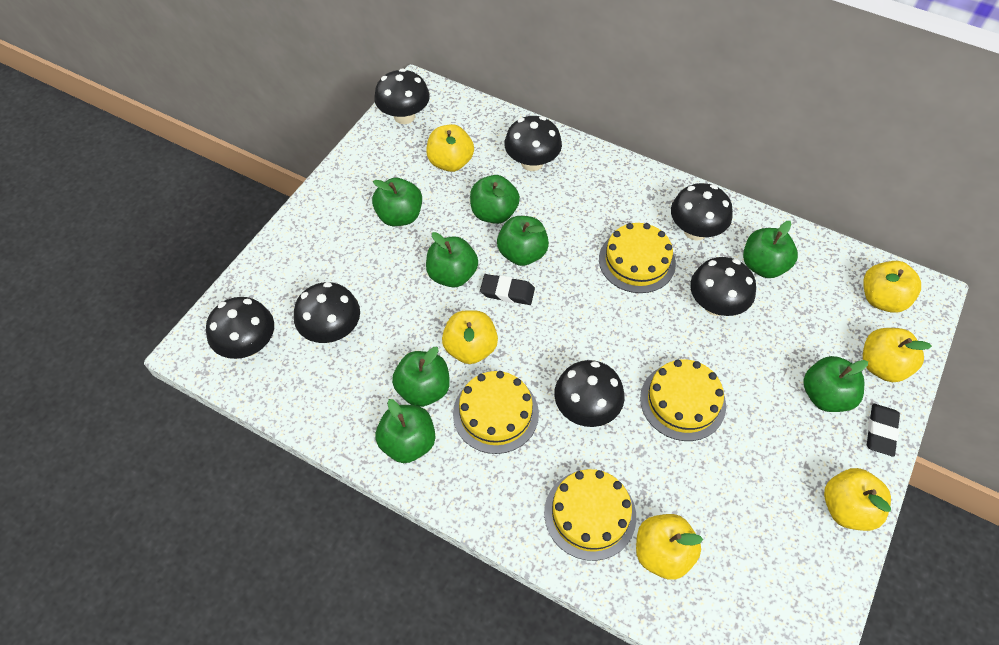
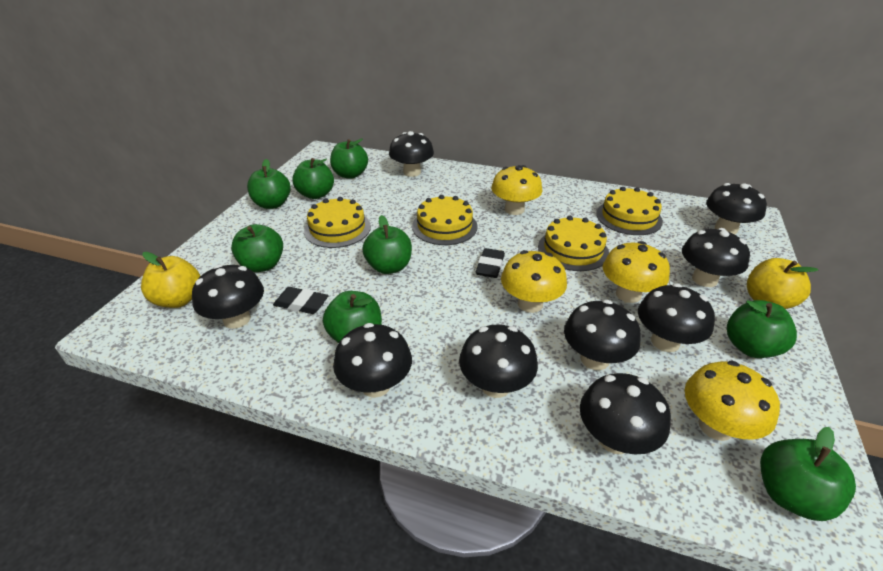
black mushroom: [206,297,274,359] [294,282,360,343] [374,69,430,124] [504,116,562,171] [554,360,625,427] [671,183,733,241] [690,257,756,316] = 7 -> [192,265,264,329] [333,323,412,398] [389,131,434,177] [459,325,538,398] [564,300,641,370] [580,373,671,454] [638,283,715,352] [682,228,750,287] [706,183,767,235] = 9
yellow apple: [426,124,474,172] [442,310,498,364] [636,514,703,580] [824,468,891,531] [863,261,921,313] [863,328,932,382] = 6 -> [141,252,200,308] [747,258,818,309] = 2
yellow mushroom: none = 0 -> [491,165,542,215] [501,250,567,313] [603,241,670,303] [685,361,780,441] = 4

